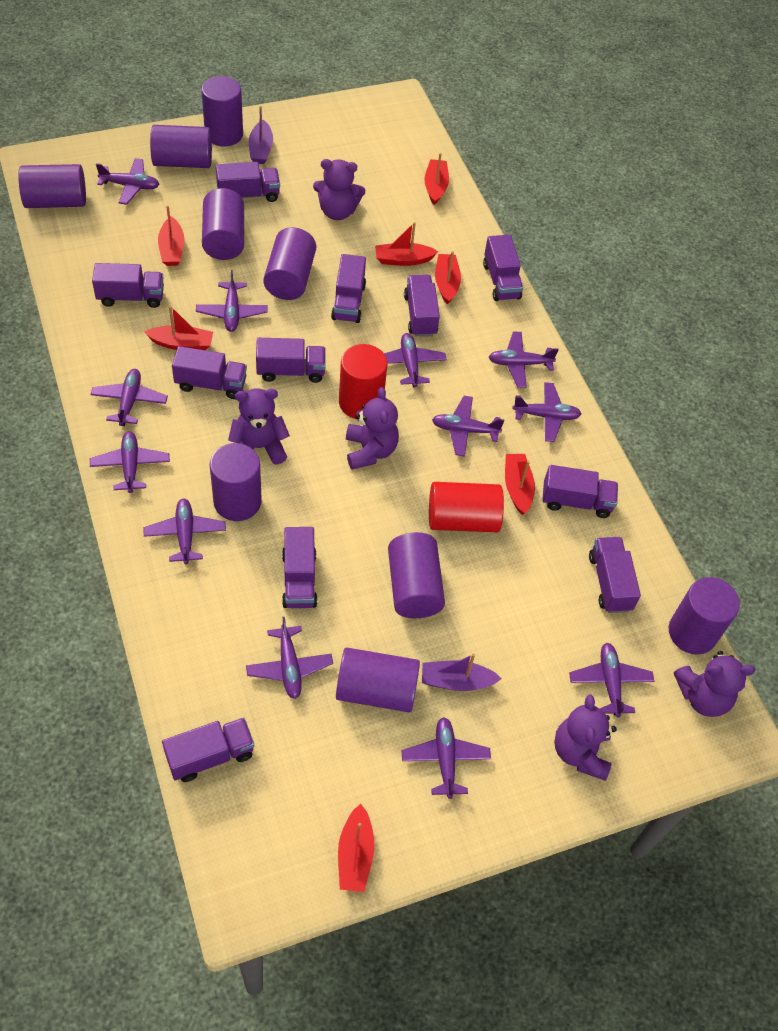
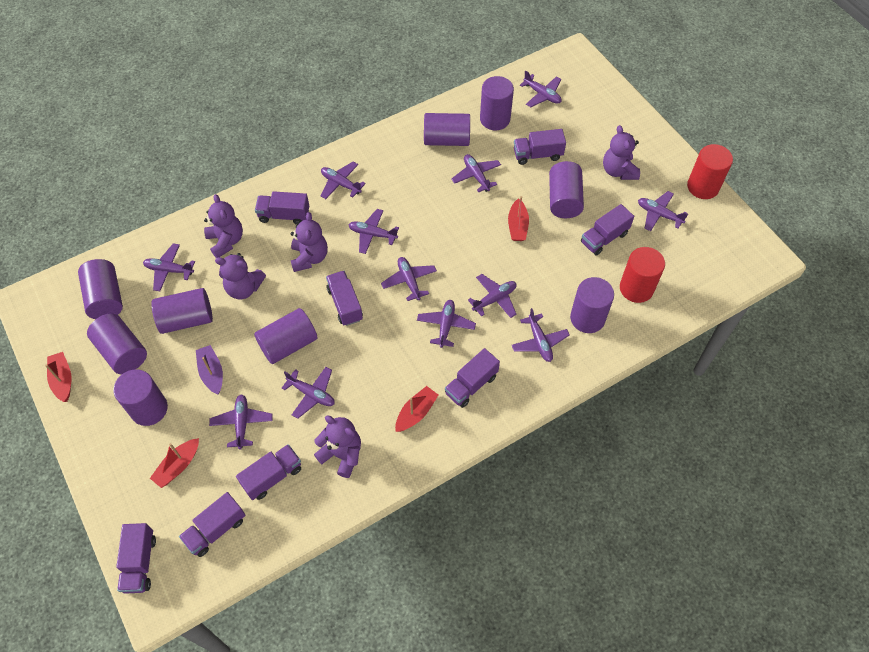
purple boat: [249,106,273,164] [422,654,502,691] = 2 -> [196,345,223,394] = 1
purple truck: [92,263,164,308] [162,718,254,782] [172,346,247,399] [216,162,280,202] [256,338,326,383] [282,527,317,608] [331,254,366,323] [404,275,440,337] [483,235,523,301] [542,465,618,518] [589,537,641,613] = 11 -> [116,523,156,594] [179,492,246,557] [236,444,301,500] [255,191,309,225] [326,271,363,326] [445,348,500,408] [514,129,566,165] [581,204,634,256] = 8
red boat: [145,306,213,350] [158,205,185,266] [338,804,374,892] [375,222,438,266] [424,153,449,205] [435,251,461,305] [505,454,535,515] = 7 -> [45,352,72,402] [150,438,199,488] [395,386,438,432] [508,196,529,241] = 4

